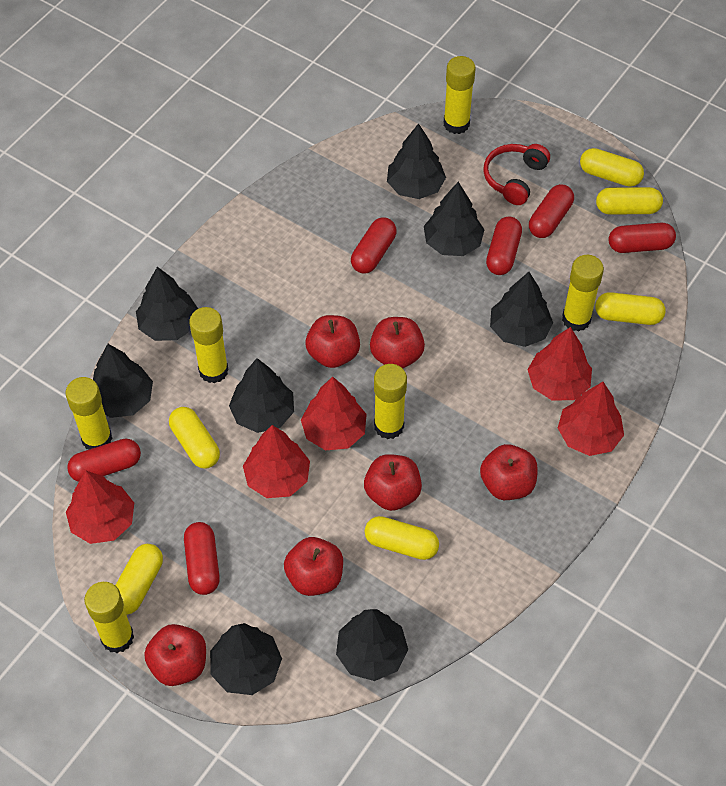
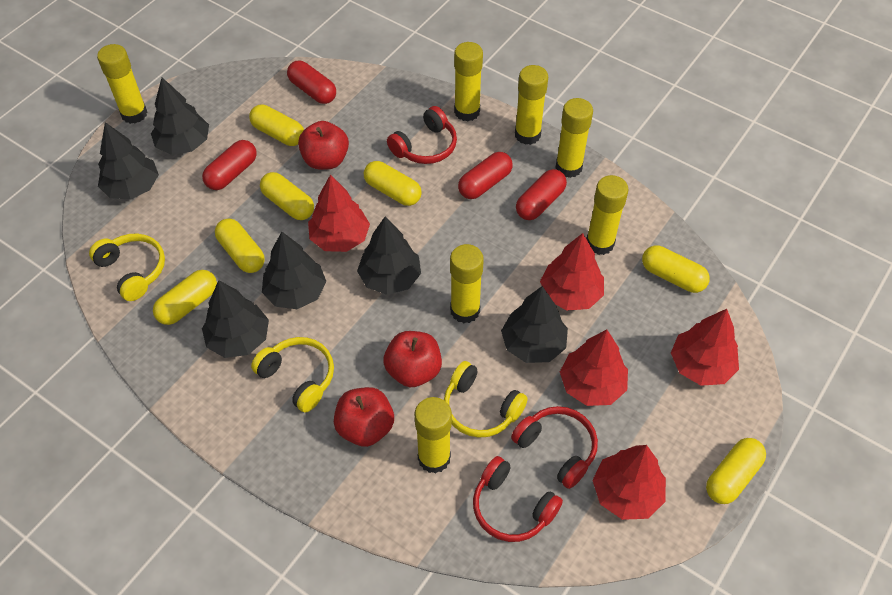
black tree: [93,344,153,418] [136,267,198,341] [210,623,282,695] [229,358,294,433] [336,609,408,681] [387,123,446,199] [424,182,484,256] [490,272,553,347] = 8 -> [98,122,159,200] [151,78,209,155] [202,280,269,358] [262,232,327,309] [357,216,421,295] [501,286,568,363] = 6
red apple: [144,624,206,686] [284,537,343,596] [306,315,360,368] [364,454,422,511] [370,317,425,369] [480,444,538,500] = 6 -> [298,121,349,170] [334,387,394,447] [384,331,442,387] = 3
red capsule: [67,439,141,482] [184,522,220,595] [351,217,397,273] [486,216,522,275] [529,184,574,238] [609,223,676,253] = 6 -> [202,140,257,190] [287,61,336,104] [458,152,513,199] [516,169,567,220] = 4
red headphones: [483,144,550,205] = 1 -> [387,106,457,164] [473,456,563,542] [511,406,598,489] = 3
yellow capsule: [115,544,163,615] [169,407,220,469] [365,516,439,560] [580,148,644,187] [595,292,666,325] [596,187,663,214] = 6 -> [153,270,217,325] [215,218,265,273] [249,105,304,146] [260,172,314,220] [364,161,422,206] [642,245,710,293] [706,438,766,504] = 7
yellow glue stick: [65,377,113,449] [84,582,134,653] [189,307,229,383] [374,364,407,439] [444,56,476,134] [562,255,604,332] = 6 -> [97,44,147,124] [415,397,452,474] [450,244,484,323] [454,42,483,121] [515,65,548,145] [555,98,593,178] [586,175,629,255] = 7
yellow headphones: none = 0 -> [89,234,165,301] [251,337,334,412] [444,361,528,438] = 3

